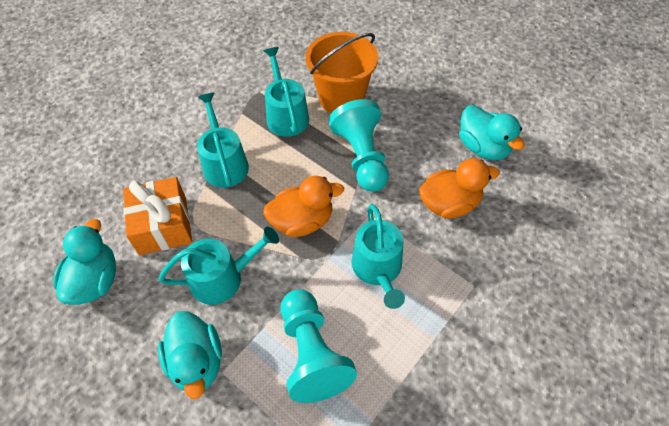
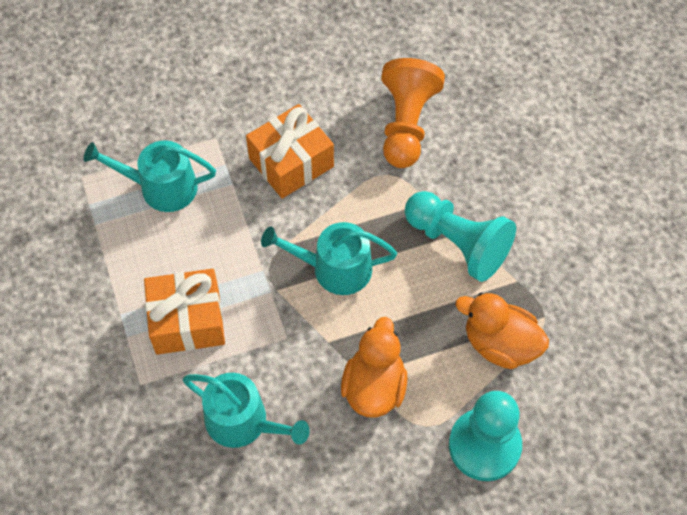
orange bucket: [305,32,378,113] = 1 -> none = 0
orange gift: [123,177,192,255] = 1 -> [144,269,225,355] [246,104,334,199] = 2
orange pawn: none = 0 -> [381,58,445,168] = 1
turquoise duck: [53,219,116,305] [158,311,222,399] [459,105,525,160] = 3 -> none = 0
turquoise watering can: [159,227,279,305] [197,93,249,188] [264,47,309,137] [351,204,405,309] = 4 -> [83,140,216,212] [182,373,310,448] [261,222,397,295] = 3

